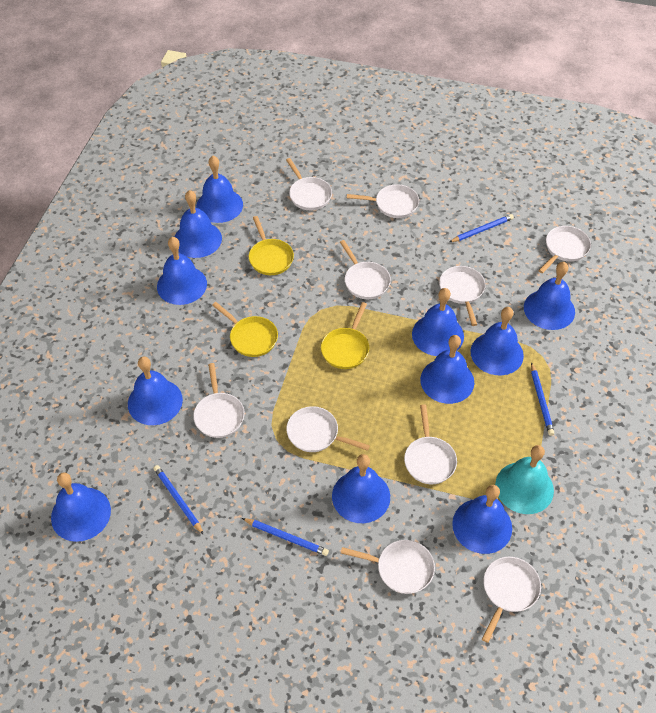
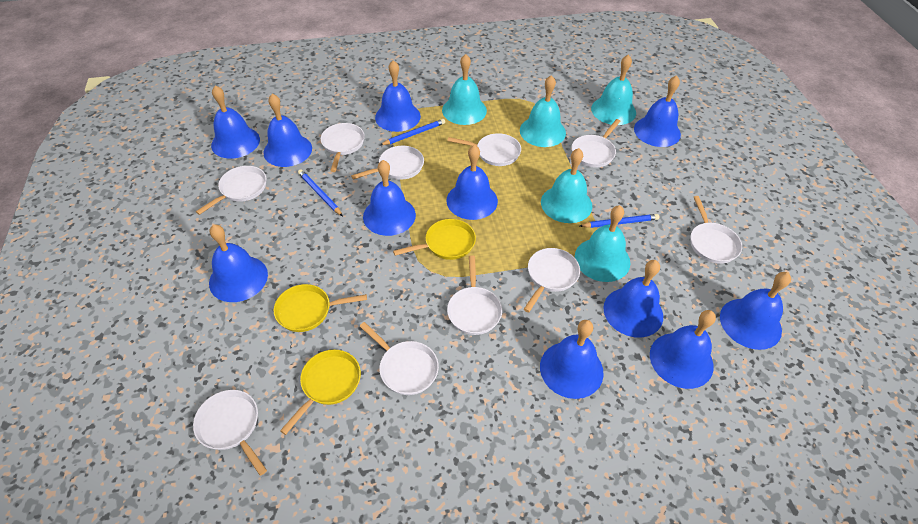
blue pencil: [153,465,204,535] [242,518,329,556] [450,214,514,242] [531,362,555,436] = 4 -> [298,169,343,216] [380,119,445,145] [580,214,659,228] = 3
turquoise bell: [495,445,554,514] = 1 -> [442,54,487,125] [520,75,566,147] [541,148,592,223] [575,205,631,282] [591,54,636,125] = 5

